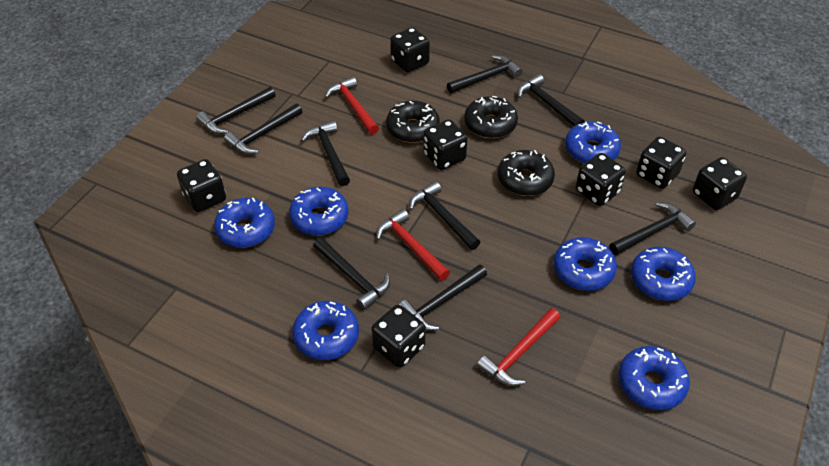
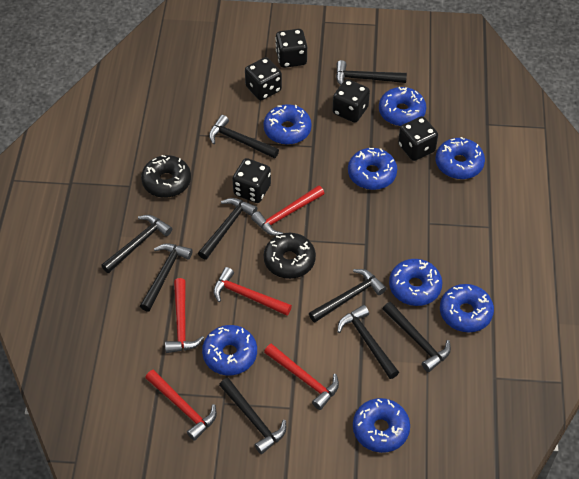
black dice: [177,159,226,212] [371,305,426,368] [390,27,430,73] [423,119,468,170] [575,153,626,206] [636,137,686,189] [692,157,747,210] = 7 -> [232,158,271,203] [245,57,282,100] [275,29,307,68] [332,79,370,123] [398,116,438,161] = 5
black donut: [386,101,440,143] [464,96,518,138] [498,150,555,196] = 3 -> [141,155,191,198] [264,233,316,279] = 2
blue donut: [214,198,275,248] [289,187,349,236] [292,301,359,360] [553,237,617,291] [565,122,621,163] [618,346,690,410] [631,247,696,301] = 7 -> [202,325,257,375] [263,104,312,145] [348,148,397,190] [353,398,410,453] [379,87,426,126] [389,259,442,306] [436,137,485,179] [440,284,494,332] = 8
red hammer: [325,76,379,135] [376,209,450,281] [477,308,561,386] = 3 -> [145,370,217,441] [165,278,204,353] [213,267,292,316] [251,185,324,236] [264,344,339,410] = 5

